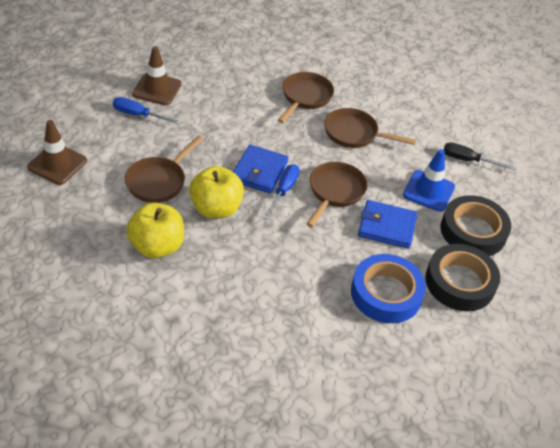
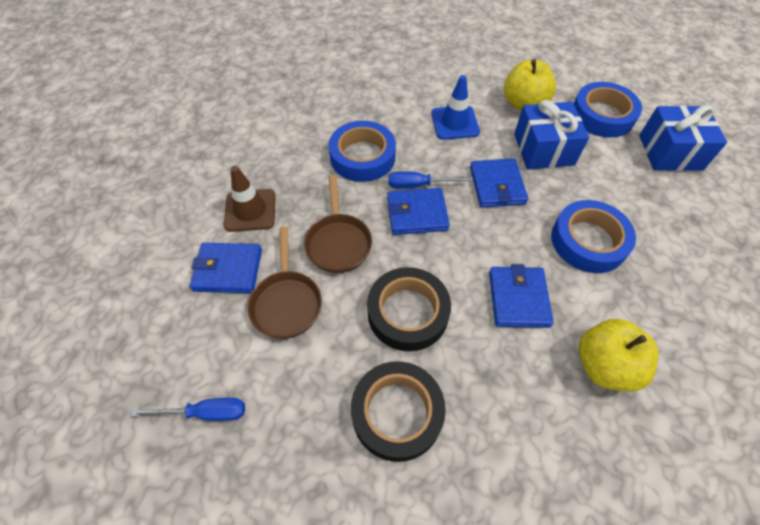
black screwdriver: [444,142,517,170] = 1 -> none = 0
blue gift: none = 0 -> [514,100,589,169] [639,105,727,171] = 2
blue tape: [351,254,426,323] = 1 -> [329,121,396,182] [551,200,636,273] [574,82,642,138] = 3
blue wallet: [233,144,288,193] [358,200,417,249] = 2 -> [190,243,262,293] [387,188,450,235] [470,158,528,208] [489,264,554,328] = 4
brown pan: [125,136,203,203] [278,72,334,123] [306,162,367,228] [324,108,416,148] = 4 -> [248,227,322,339] [304,175,372,273] = 2
brown traffic cone: [27,120,87,185] [132,46,181,105] = 2 -> [224,166,276,232] = 1

